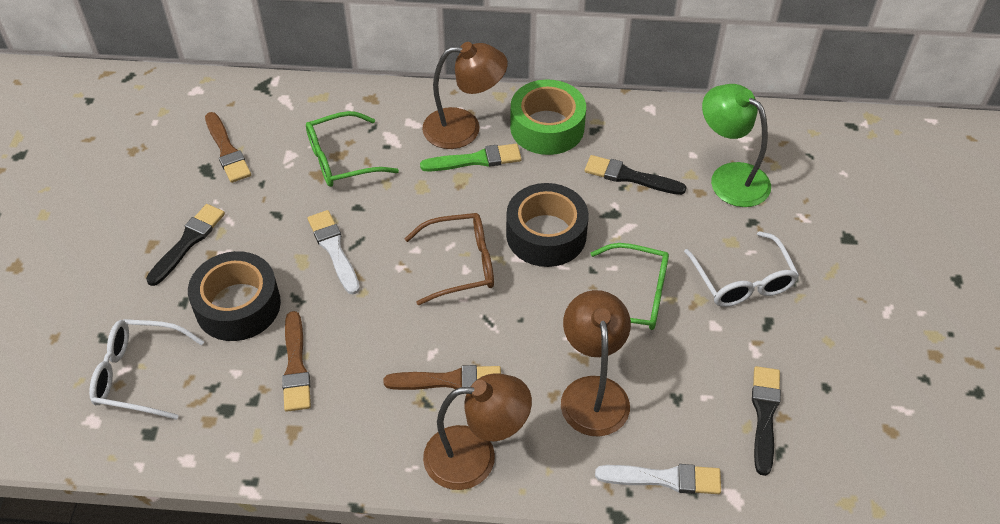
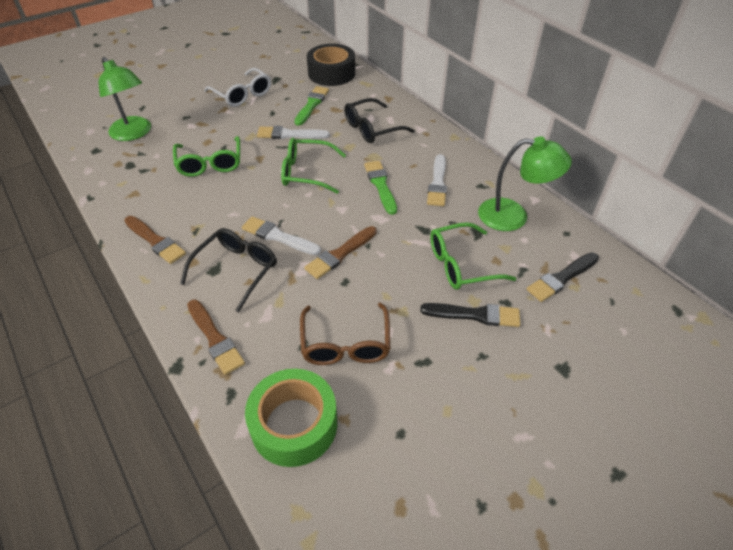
black brush: [146,204,225,286] [585,155,687,195] [752,366,781,476] = 3 -> [420,303,520,327] [527,252,599,302] = 2
black glasses: none = 0 -> [180,228,277,312] [344,98,415,143] = 2
black tape: [188,251,281,341] [506,183,589,267] = 2 -> [307,44,355,86] = 1
brown lamp: [422,42,508,149] [423,373,532,490] [561,290,631,437] = 3 -> none = 0
green brush: [420,144,522,171] = 1 -> [294,86,329,126] [364,161,397,215] = 2
green glasses: [306,111,399,187] [591,243,669,330] = 2 -> [173,136,240,177] [281,138,346,194] [430,222,517,290] = 3
green lamp: [702,84,771,207] = 1 -> [99,57,151,141] [478,136,572,231] = 2
white brush: [308,210,360,294] [595,464,721,494] = 2 -> [242,216,321,255] [257,126,330,139] [427,154,447,206] = 3
white glasses: [89,319,204,420] [684,231,799,307] = 2 -> [204,68,271,107] = 1

